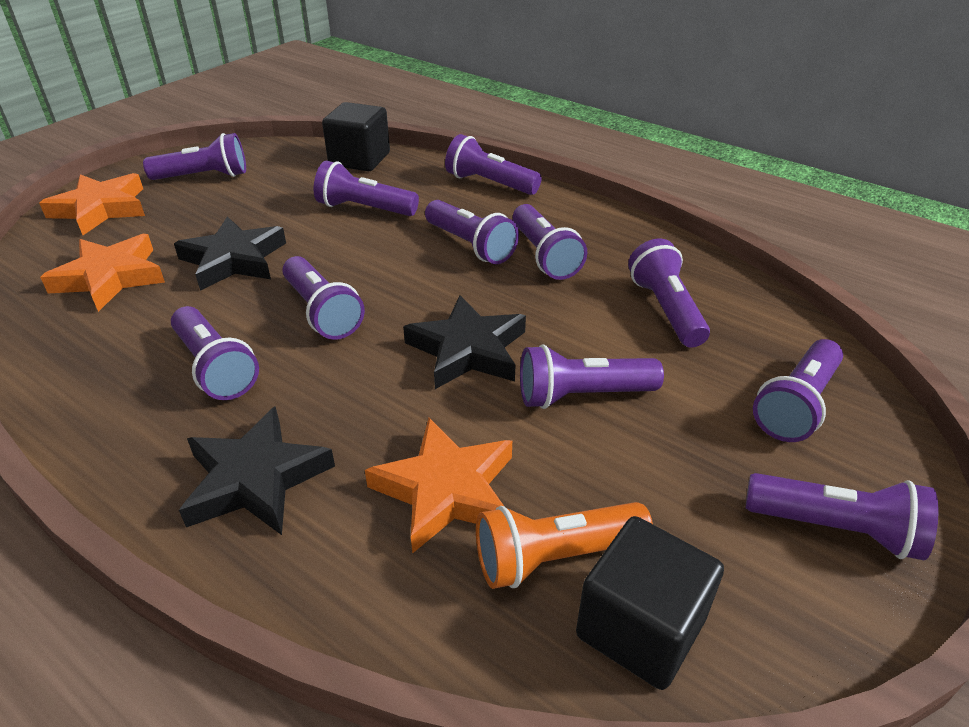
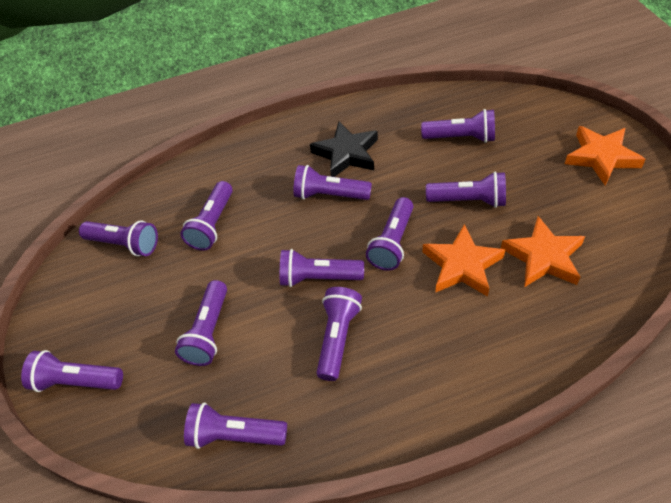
black cube: [322,102,390,171] [576,516,724,690] = 2 -> none = 0
black star: [174,217,286,291] [179,406,335,535] [403,295,526,389] = 3 -> [310,122,378,177] = 1
orange flashlight: [476,502,653,589] = 1 -> none = 0

